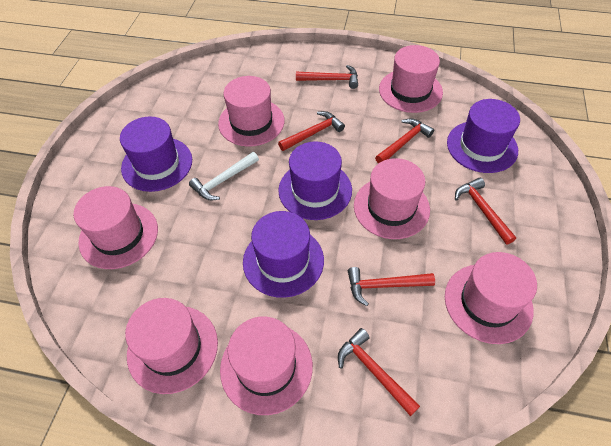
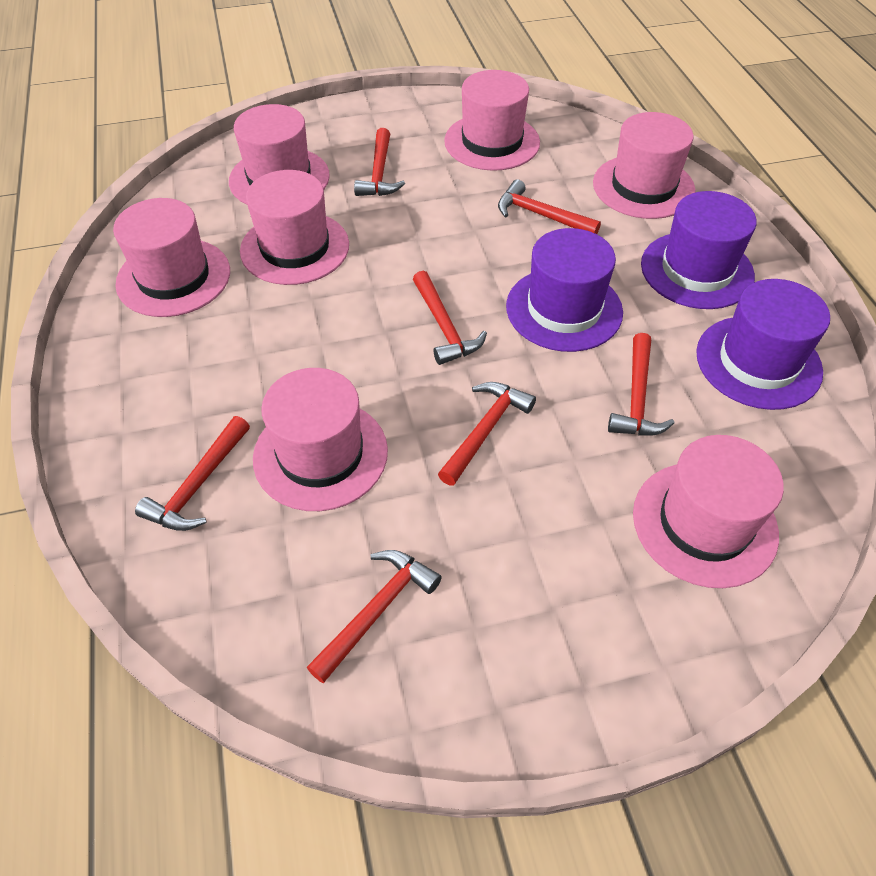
purple hat: [120,117,192,192] [243,211,324,298] [278,141,352,220] [447,99,520,173] = 4 -> [506,228,623,352] [641,191,757,309] [696,279,830,410] = 3
red hammer: [278,111,345,151] [296,65,358,89] [338,328,420,416] [348,267,435,306] [375,119,434,163] [455,178,516,245] = 6 -> [135,416,250,531] [307,550,442,683] [354,128,405,196] [413,271,487,365] [438,382,536,486] [498,180,601,234] [608,333,675,436] = 7
white hammer: [189,152,259,201] = 1 -> none = 0

